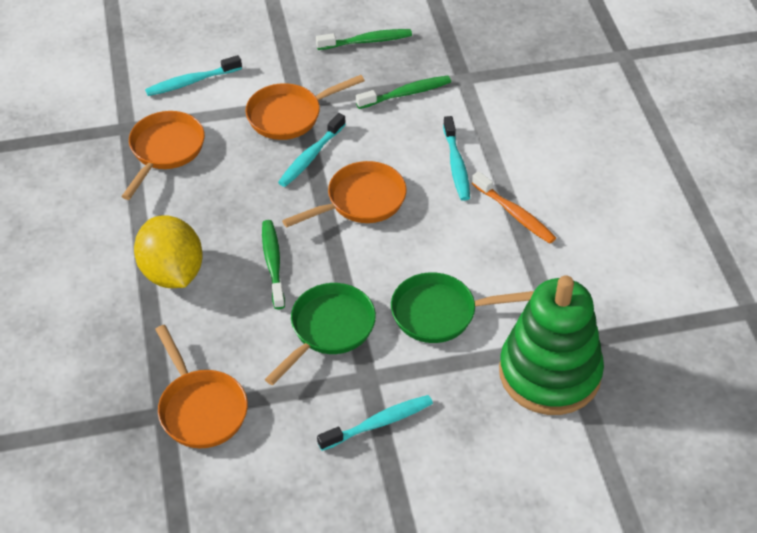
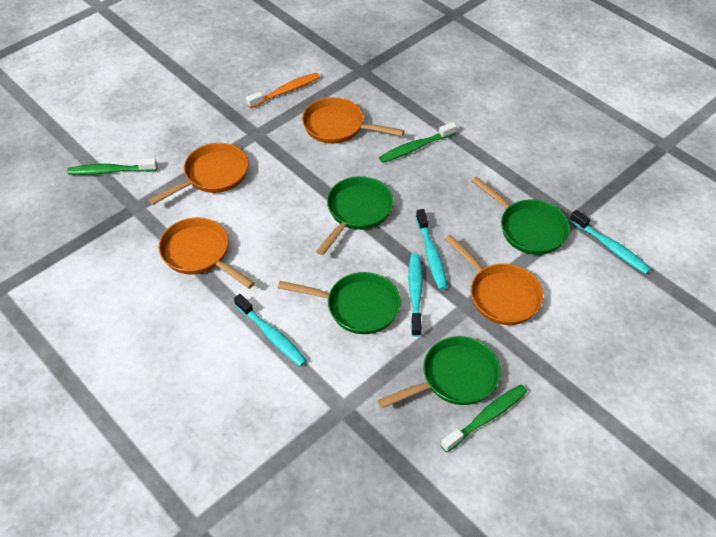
green pan: [265,283,376,385] [391,272,534,343] = 2 -> [278,272,401,334] [316,176,394,255] [378,336,501,408] [471,176,570,255] = 4
green stacking toy: [499,275,604,415] = 1 -> none = 0
yellow lemon: [134,216,203,288] = 1 -> none = 0

